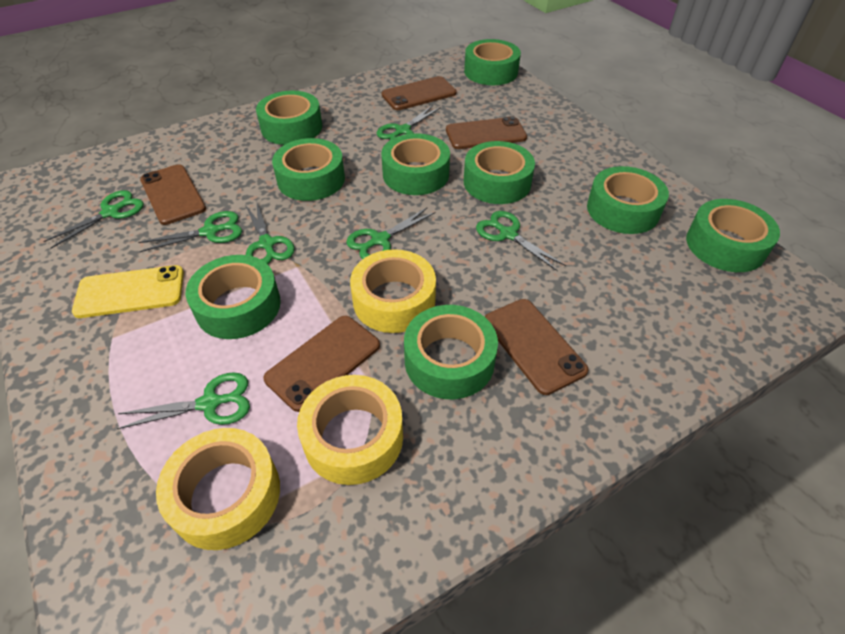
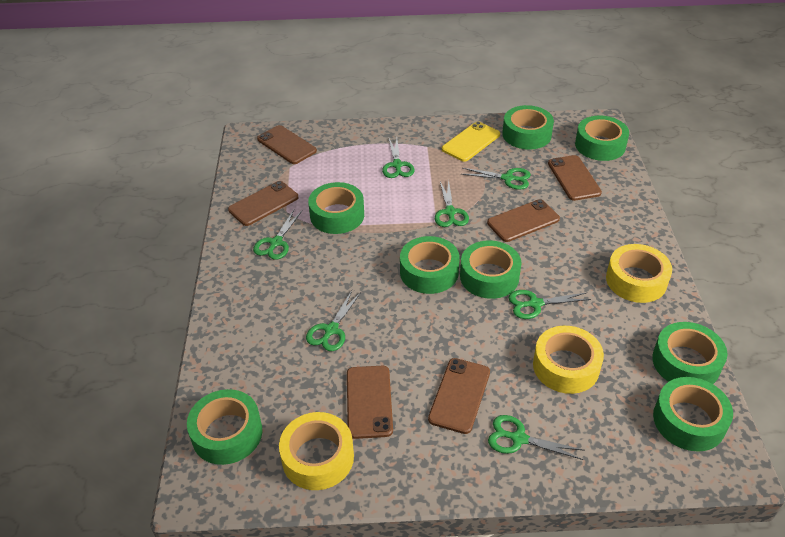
brown phone: [140,164,206,225] [263,316,380,412] [382,76,457,110] [446,116,527,149] [485,299,588,395] = 5 -> [228,181,298,226] [257,125,317,164] [347,366,393,439] [428,358,490,434] [487,199,560,242] [548,155,602,201] = 6
green tape: [186,255,281,339] [256,91,322,145] [272,138,345,201] [381,133,450,195] [404,305,498,399] [464,39,521,85] [464,141,535,204] [587,166,669,234] [686,199,780,272] = 9 -> [187,389,262,465] [308,182,364,234] [400,236,460,294] [460,240,521,299] [502,105,554,150] [575,116,629,161] [652,322,727,384] [653,377,733,451] = 8

